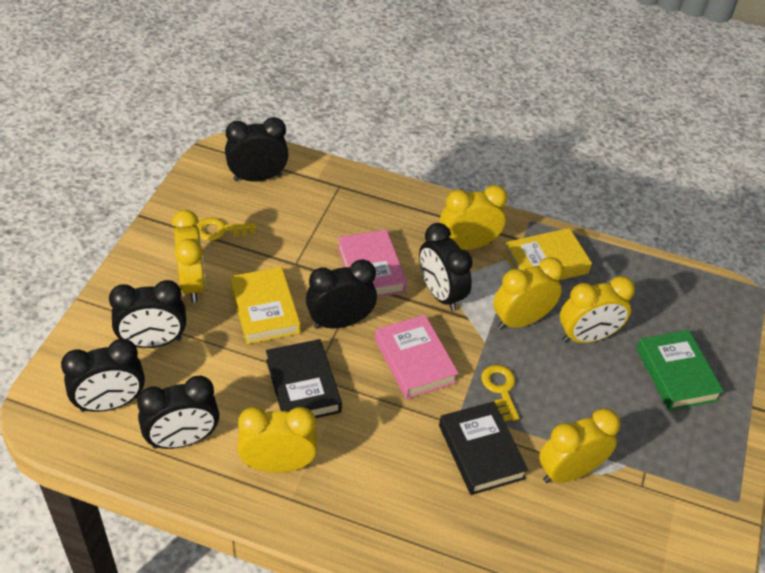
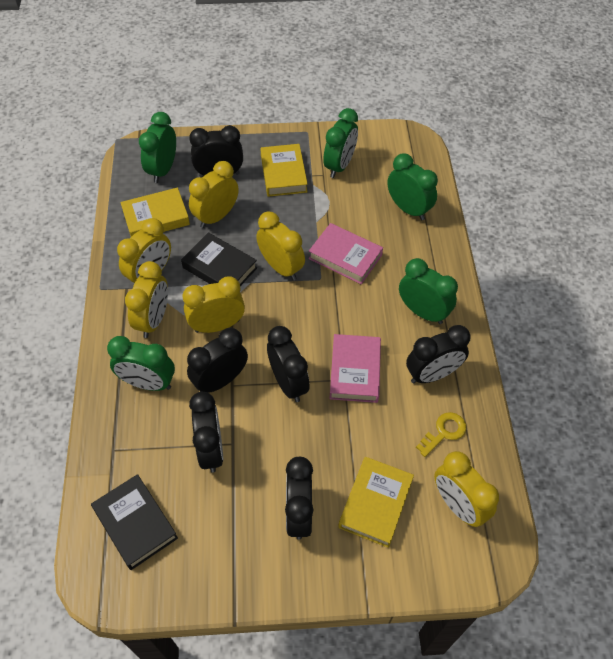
green book: [636,330,724,411] = 1 -> none = 0
green clock: none = 0 -> [107,336,175,391] [139,112,176,183] [323,108,358,178] [387,153,438,220] [399,258,458,324] = 5
yellow book: [230,267,301,344] [503,228,592,280] = 2 -> [120,188,190,237] [261,144,308,197] [338,457,414,548] = 3
yellow key: [197,218,256,241] [481,365,520,421] = 2 -> [416,412,466,457] = 1

